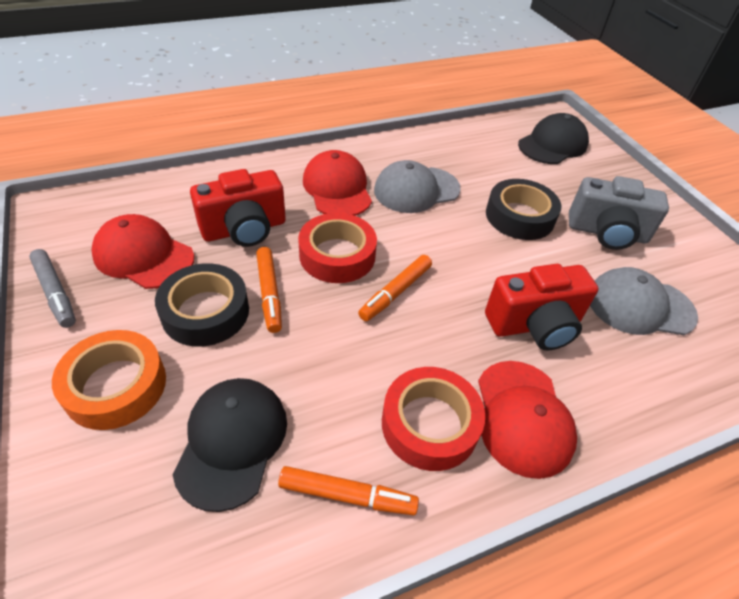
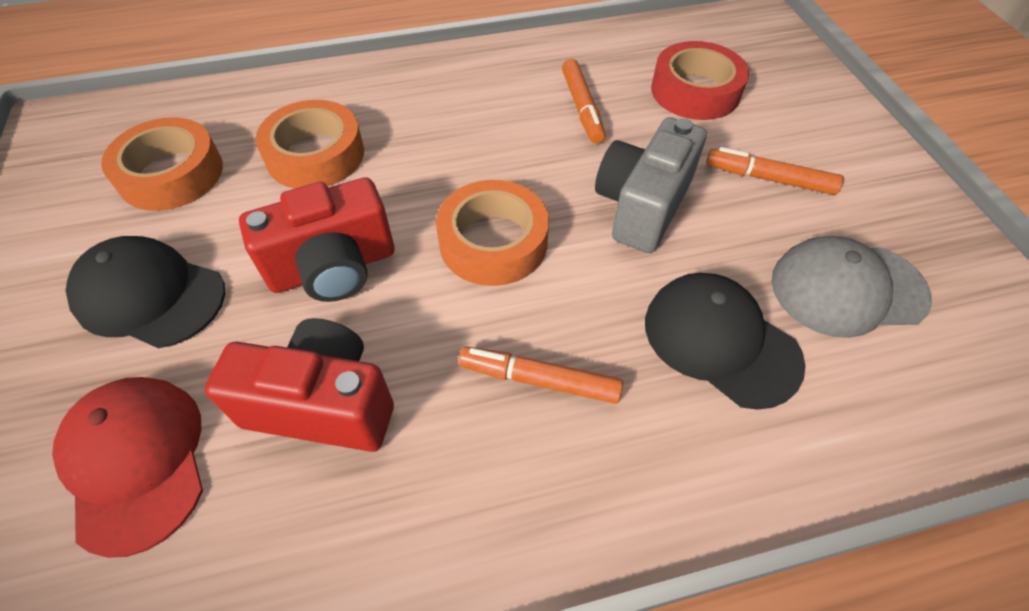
black tape: [155,263,249,347] [486,179,561,240] = 2 -> none = 0
grey cap: [374,160,461,213] [590,267,698,335] = 2 -> [771,236,932,338] = 1
grey marker: [29,249,76,328] = 1 -> none = 0
orange tape: [52,330,166,430] = 1 -> [101,117,223,211] [256,100,364,189] [436,180,549,286] = 3
red cap: [91,214,194,289] [303,150,372,216] [478,361,577,479] = 3 -> [52,377,203,558] = 1
red tape: [298,213,377,283] [382,367,485,471] = 2 -> [651,41,749,120] = 1

